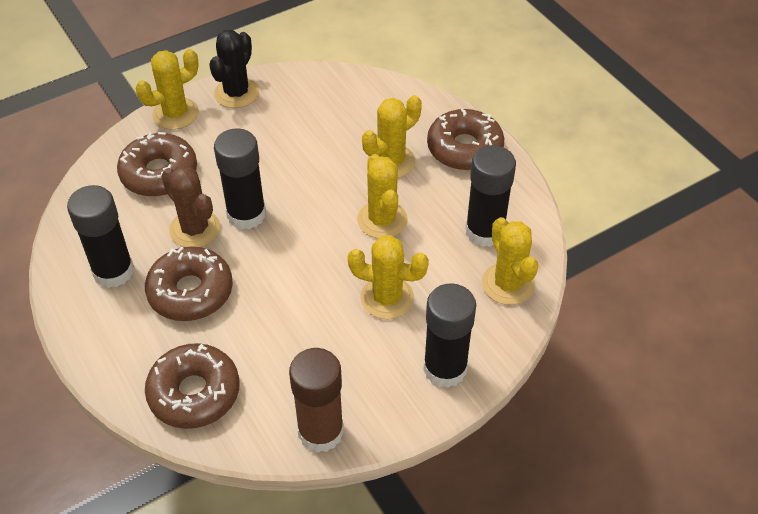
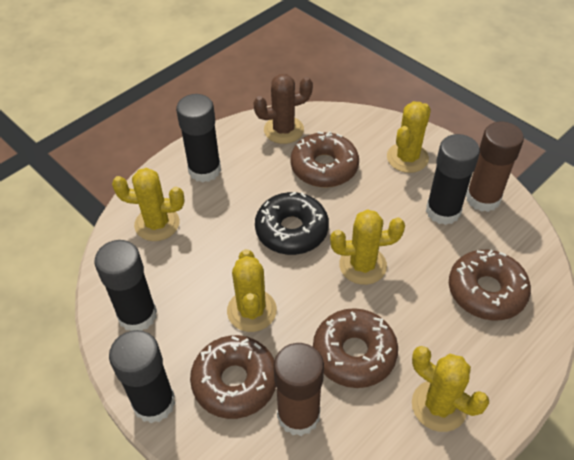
black cactus: [209,30,259,108] = 1 -> none = 0
black donut: none = 0 -> [255,192,329,255] = 1
brown glue stick: [289,348,344,453] = 1 -> [274,343,324,436] [466,122,524,212] = 2

